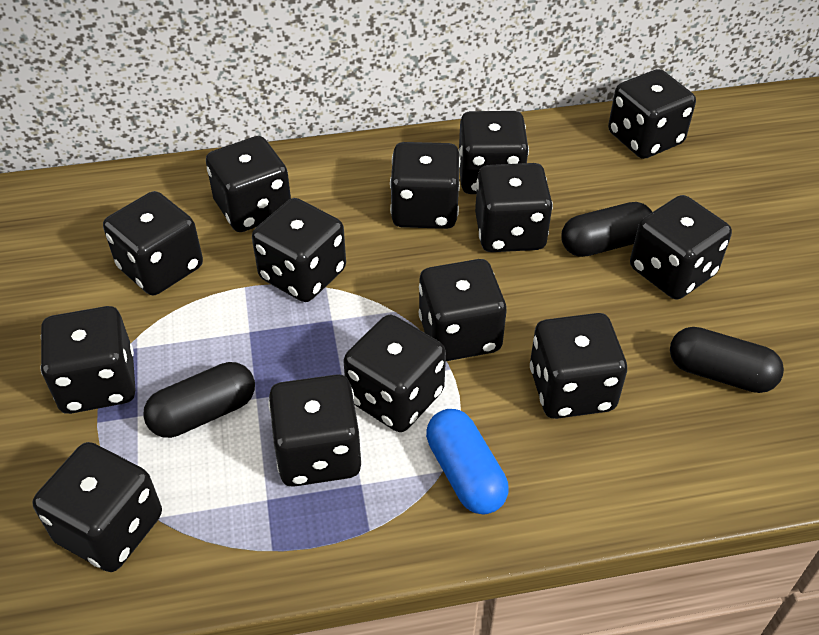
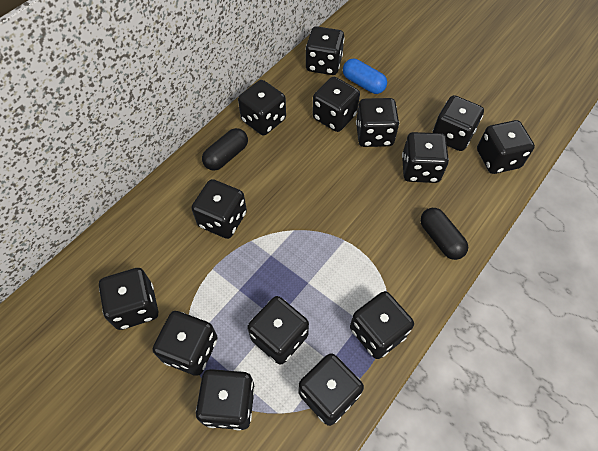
black capsule: [143,362,255,438] [561,202,652,257] [670,327,784,393] = 3 -> [202,128,248,171] [420,208,468,260] = 2

